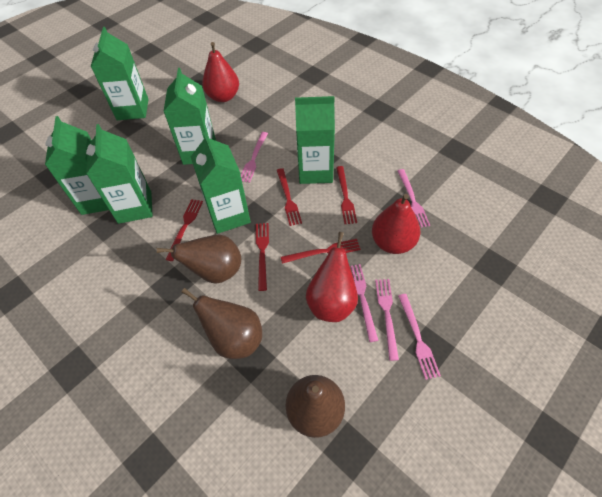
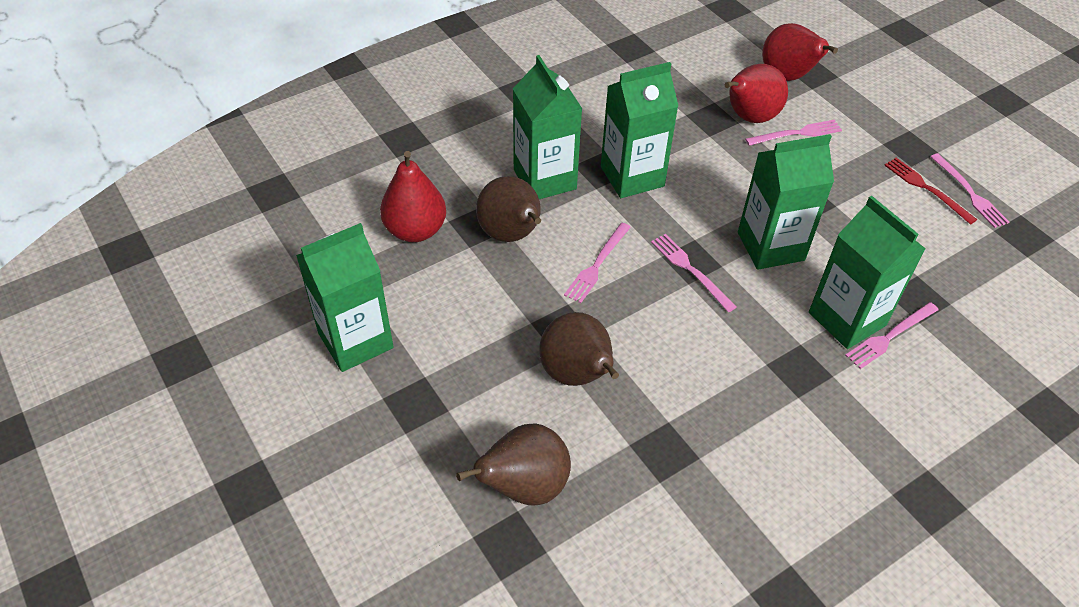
green carton: [45,116,109,215] [86,124,153,224] [91,27,149,120] [163,68,216,165] [191,132,251,234] [295,96,335,184] = 6 -> [296,223,393,372] [513,55,582,199] [601,62,678,198] [738,134,834,270] [809,196,925,349] = 5
red fork: [166,199,203,261] [256,223,269,291] [277,168,302,226] [281,239,361,264] [336,166,357,224] = 5 -> [884,158,977,225] = 1

